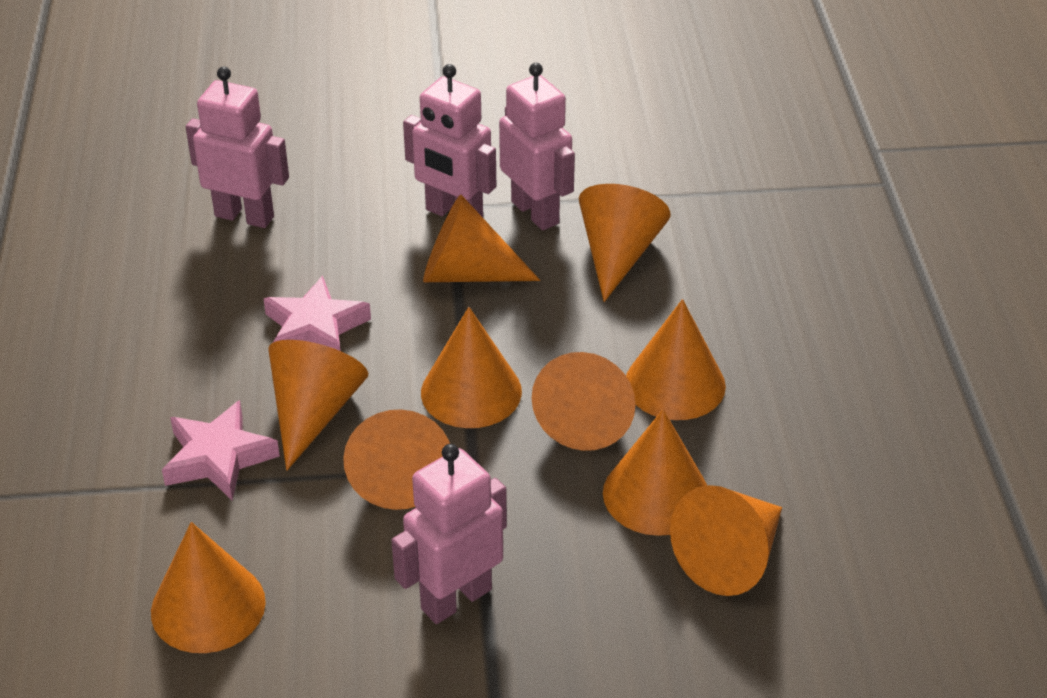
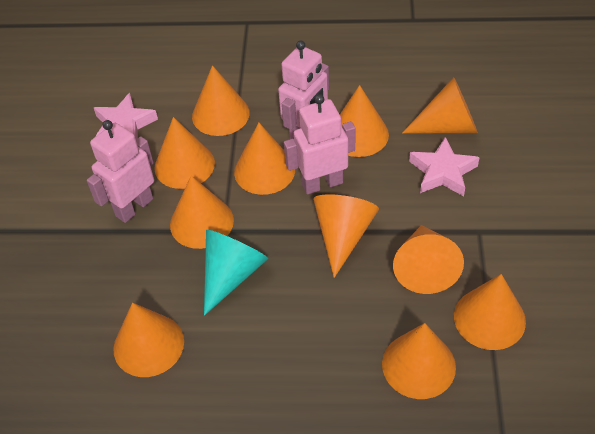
orange cone: [151,522,266,653] [268,340,368,470] [343,409,450,510] [421,307,522,428] [423,195,540,282] [531,352,636,451] [579,184,670,302] [603,409,707,536] [626,299,726,420] [670,485,782,596] = 10 -> [113,303,184,377] [154,117,215,189] [170,176,234,249] [192,65,250,136] [234,123,295,195] [313,194,379,278] [340,85,389,157] [382,323,456,399] [393,225,464,294] [402,77,478,133] [454,274,526,350] = 11
pink robot: [186,67,289,228] [391,444,507,624] [403,64,496,217] [499,63,575,230] = 4 -> [87,120,154,223] [278,40,329,139] [284,94,356,194] = 3
turquoise cone: none = 0 -> [204,230,268,316] = 1

